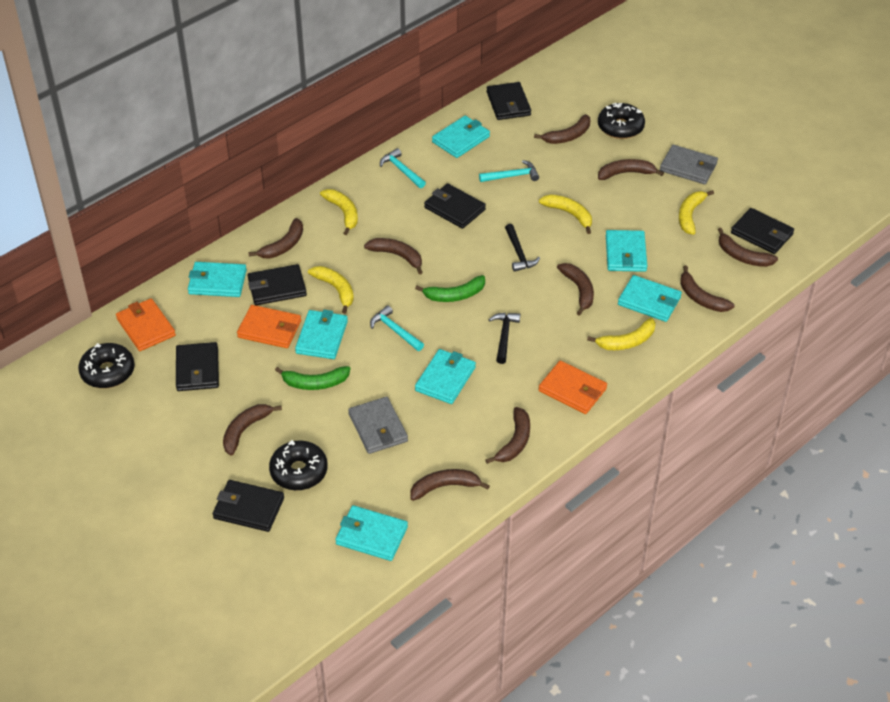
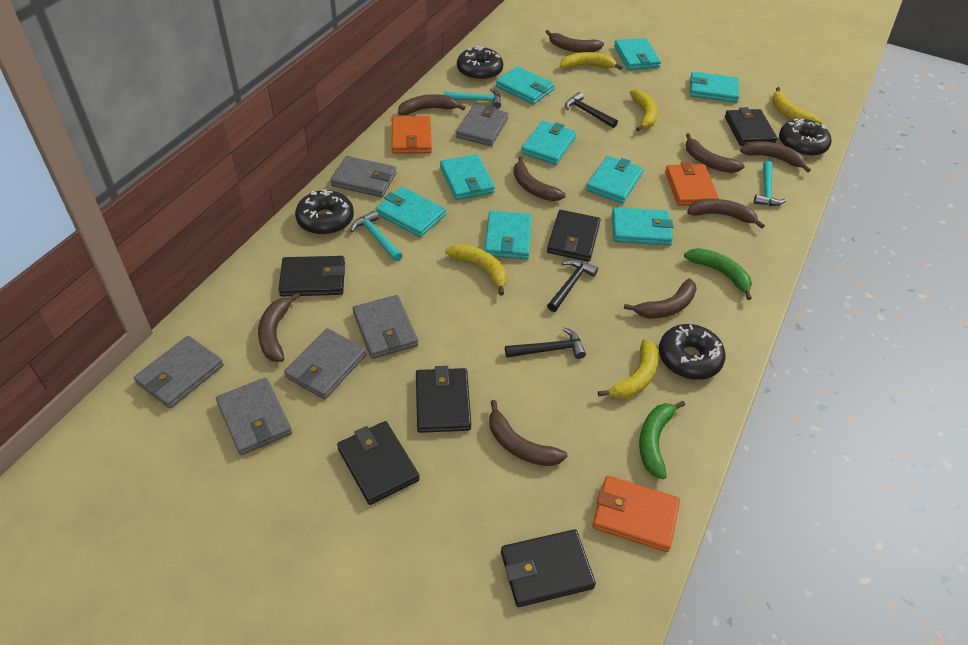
black donut: [78,343,135,388] [269,440,328,490] [598,103,645,139] = 3 -> [295,190,354,235] [457,46,503,81] [659,324,726,380] [779,119,831,157] = 4
black hammer: [489,313,520,364] [505,224,540,272] = 2 -> [505,327,586,359] [547,259,598,312] [565,92,618,128] = 3
brown banana: [223,404,282,456] [249,218,303,258] [364,238,423,275] [411,469,490,501] [486,407,530,464] [534,114,590,144] [557,263,594,316] [598,159,664,180] [680,266,734,312] [718,228,778,267] = 10 -> [258,293,300,362] [398,94,466,115] [489,400,568,466] [514,156,566,201] [546,30,604,53] [624,278,697,319] [685,133,745,173] [687,199,765,229] [740,141,811,173] = 9
grey wallet: [348,397,408,454] [660,145,718,184] = 2 -> [134,336,224,409] [216,378,292,455] [284,328,366,399] [330,156,397,197] [353,295,418,359] [456,104,508,146] = 6
turquoise wallet: [188,262,247,297] [295,310,348,359] [335,505,408,561] [415,349,476,404] [432,116,490,158] [606,230,647,272] [618,275,682,322] = 7 -> [376,187,446,237] [440,154,495,200] [484,211,532,260] [496,66,555,104] [521,121,577,165] [586,156,644,204] [612,207,673,245] [614,38,661,70] [690,71,739,103] = 9

